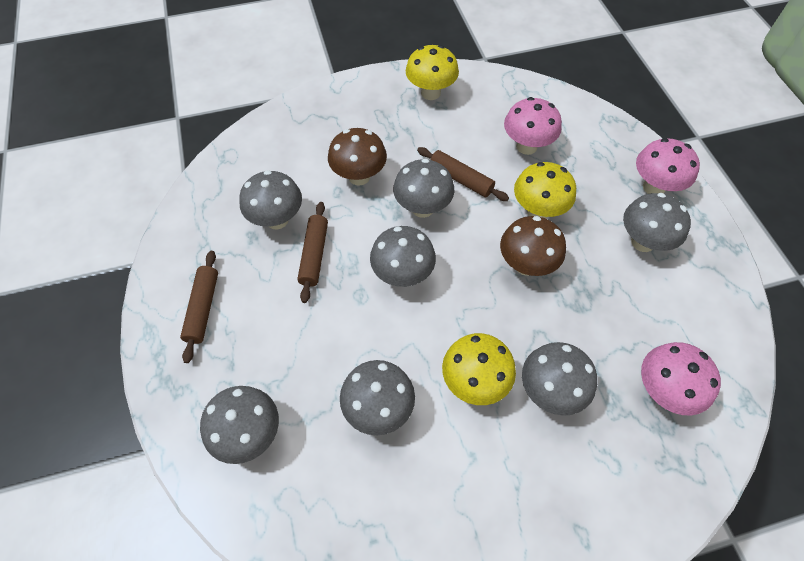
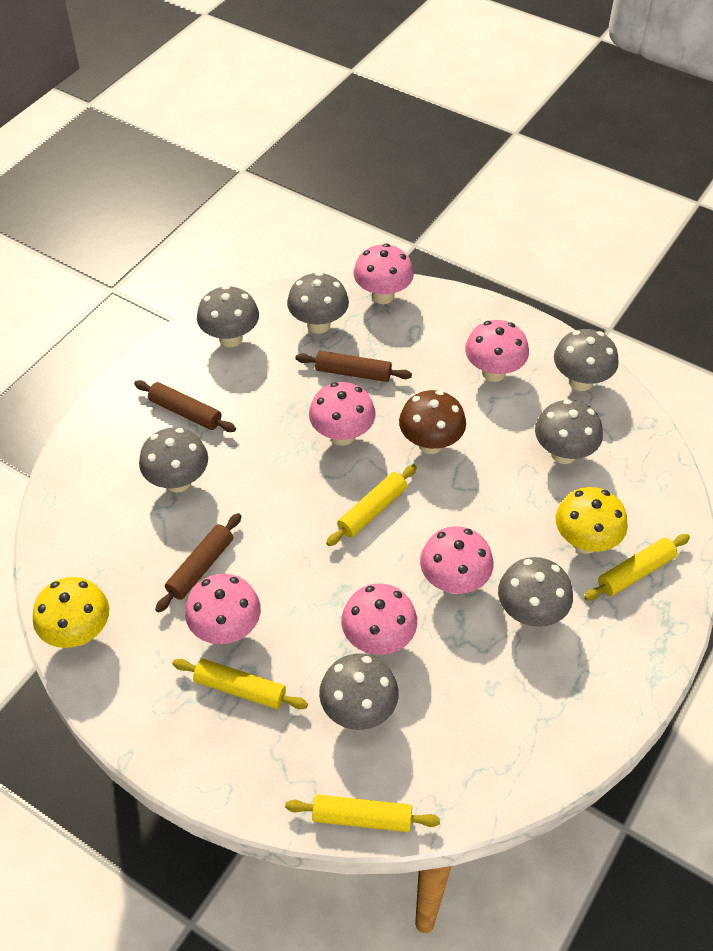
brown mushroom: [328,128,387,186] [500,216,566,276] = 2 -> [399,390,466,454] = 1
pink mushroom: [504,97,562,155] [636,138,700,194] [641,342,721,415] = 3 -> [185,574,261,644] [309,382,376,446] [341,584,417,655] [353,244,414,304] [420,526,493,594] [465,320,529,382] = 6
yellow mushroom: [406,45,459,100] [442,333,516,405] [514,162,576,219] = 3 -> [33,577,109,648] [556,487,628,554] = 2
yellow rolling pin: none = 0 -> [173,659,308,709] [285,795,440,832] [326,464,417,546] [584,534,690,601] = 4

